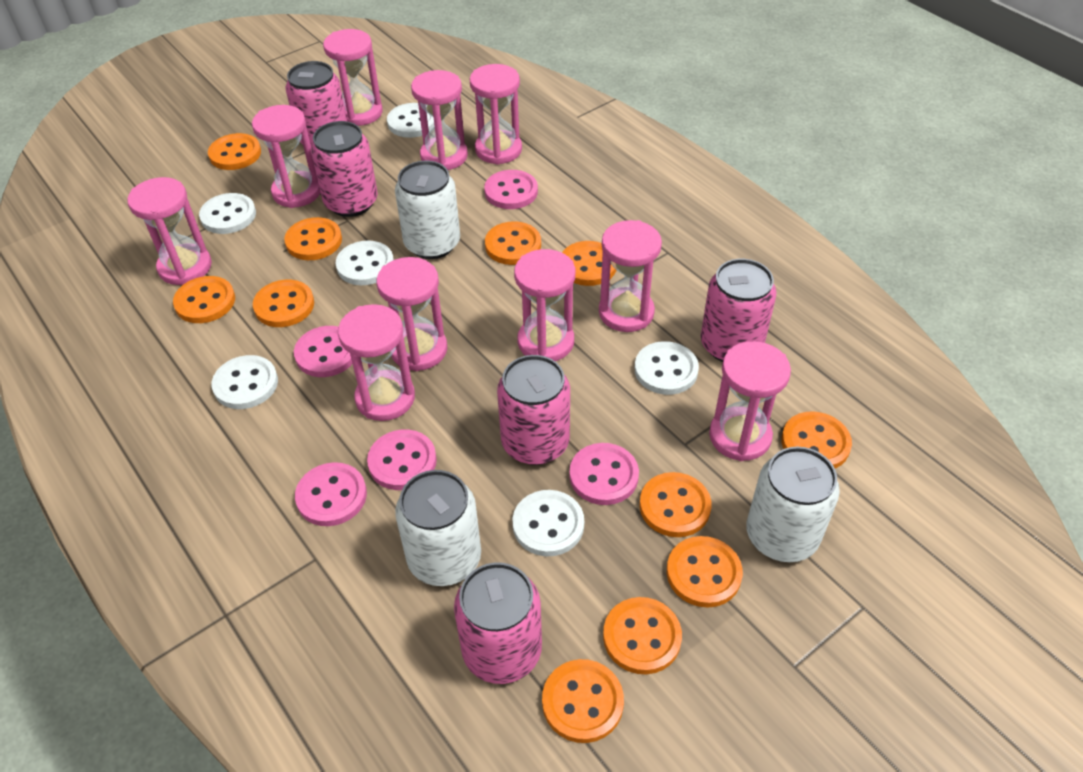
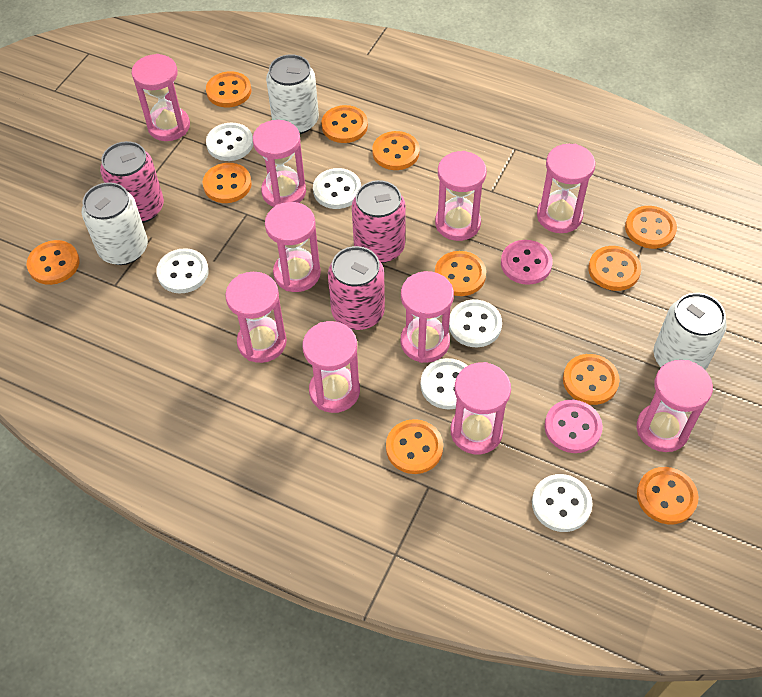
pink button: [294,326,352,377] [295,462,367,526] [367,430,437,490] [484,170,538,209] [570,443,639,505] = 5 -> [501,240,553,285] [544,400,603,453] = 2
pink can: [285,61,347,146] [311,121,378,217] [454,562,542,684] [497,355,570,465] [701,259,777,362] = 5 -> [100,141,164,223] [328,246,385,330] [352,180,406,263] = 3

